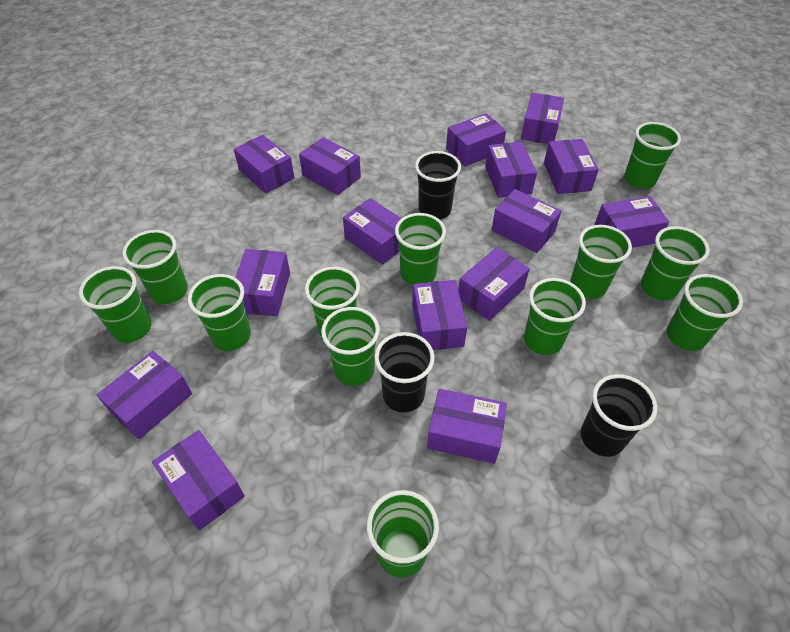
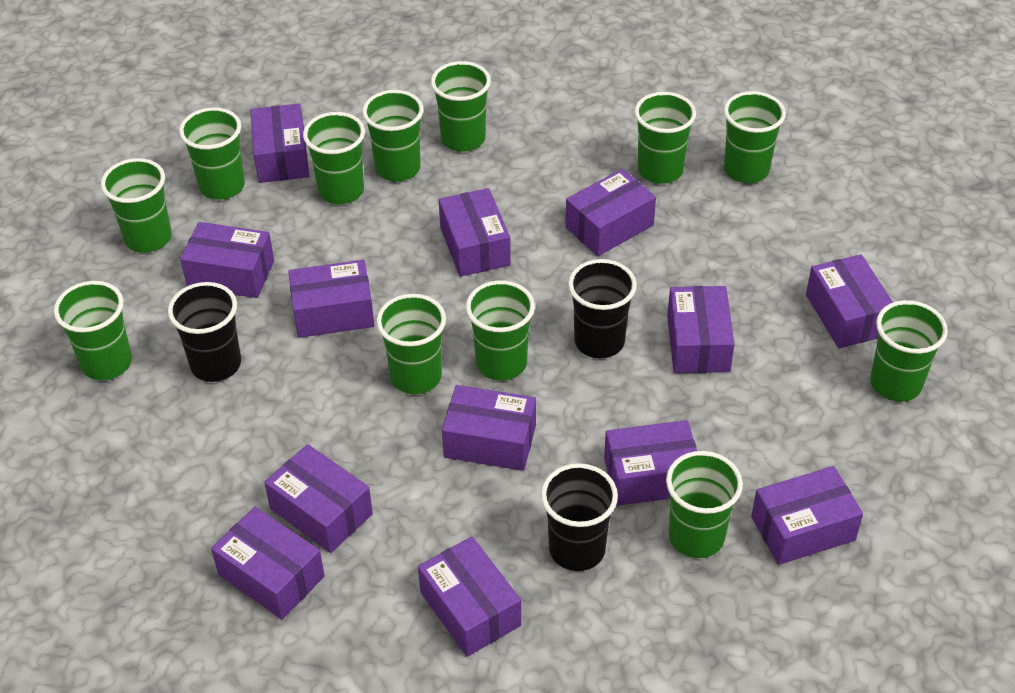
purple box: [97,351,192,439] [152,430,245,530] [234,135,294,194] [235,249,290,316] [299,137,361,195] [343,198,402,265] [412,280,467,350] [427,389,507,464] [446,113,506,167] [458,247,530,321] [485,142,537,198] [491,189,561,253] [521,93,564,144] [544,139,599,194] [594,196,669,248] = 15 -> [180,222,274,298] [211,507,325,619] [250,104,309,183] [264,444,373,553] [288,260,375,338] [418,537,521,657] [439,188,511,277] [442,385,536,471] [565,169,656,256] [604,420,697,506] [667,286,735,373] [751,466,863,565] [806,254,893,348] = 13

